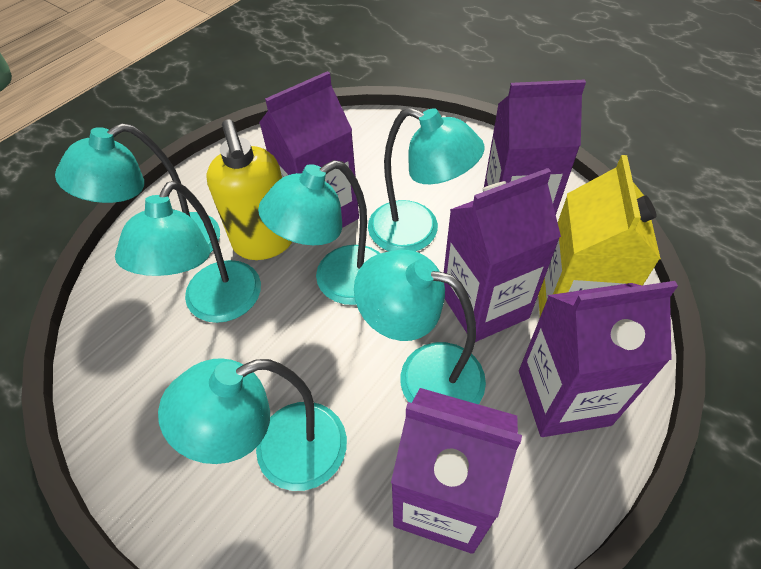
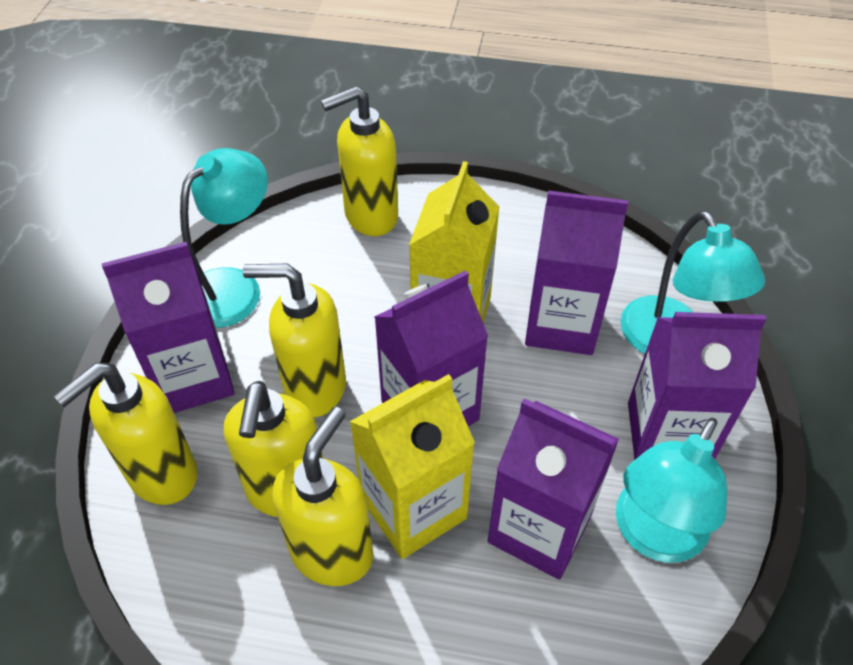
turquoise lamp: [55,123,220,253] [115,181,261,323] [158,358,347,491] [258,160,380,305] [354,250,486,404] [368,107,485,252] = 6 -> [180,148,268,328] [616,418,727,563] [621,211,765,354] = 3
yellow carton: [538,155,661,316] = 1 -> [350,374,475,559] [409,161,499,323] = 2
yellow soap dispenser: [206,120,292,260] = 1 -> [54,363,198,505] [224,381,323,517] [243,264,346,418] [272,407,373,586] [321,86,398,236] = 5

